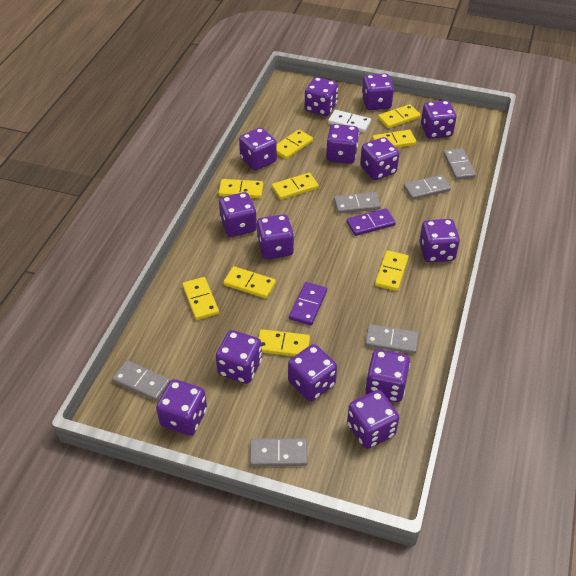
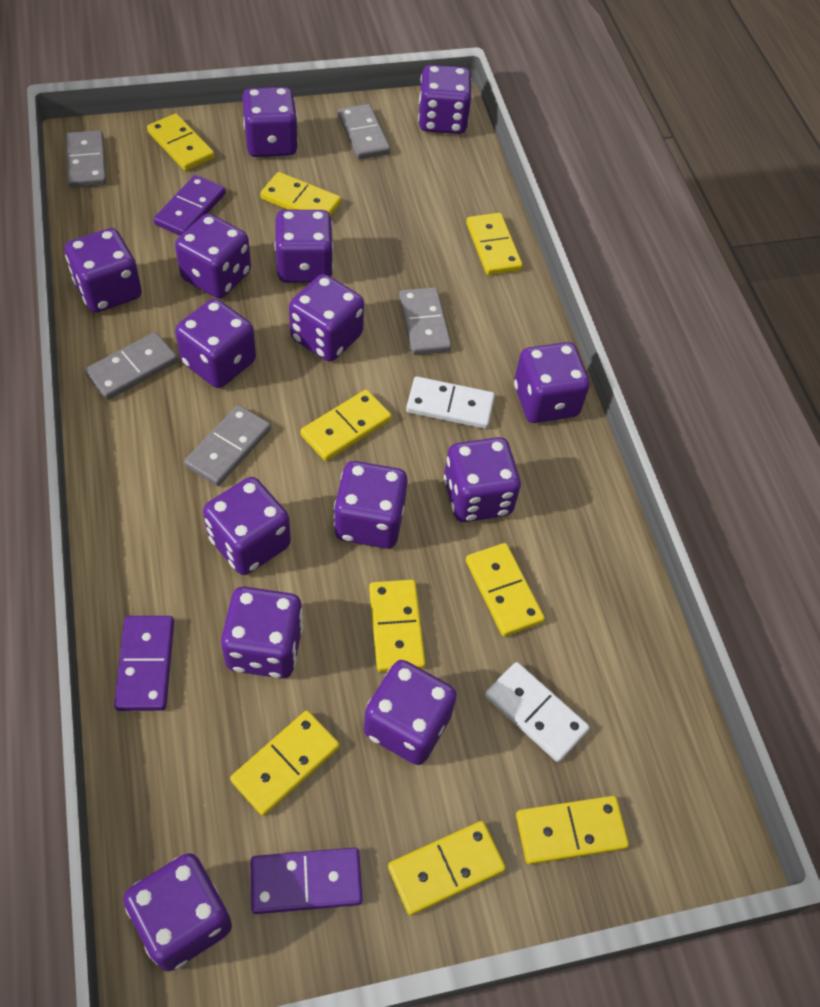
grey domino: [112,360,170,401] [250,438,308,466] [334,192,381,214] [365,324,419,354] [404,175,451,200] [443,148,476,180] = 6 -> [66,130,107,188] [84,332,178,400] [184,405,271,486] [338,104,390,159] [399,287,452,355] = 5
purple domino: [289,282,327,325] [347,208,396,236] = 2 -> [114,616,174,711] [154,175,226,236] [250,848,362,914] = 3
white domino: [328,110,371,132] = 1 -> [406,376,495,429] [485,662,590,762] = 2

